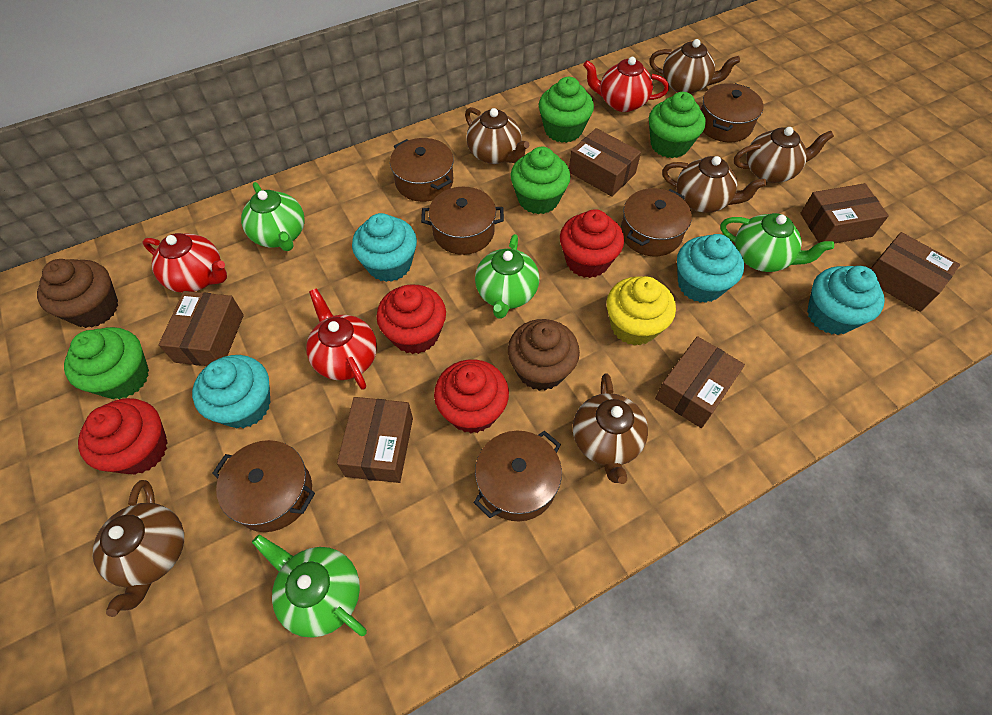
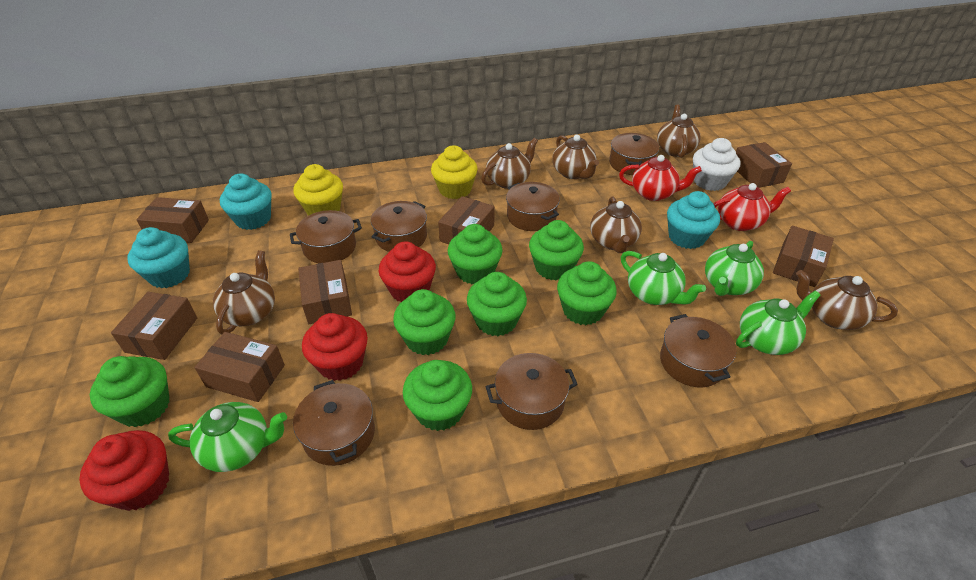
brown box: [159,291,244,366] [337,397,413,483] [569,128,641,197] [655,336,745,428] [800,183,889,244] [871,232,960,312] = 6 -> [111,292,197,360] [136,197,209,243] [194,332,285,402] [298,260,352,324] [438,196,495,244] [736,142,792,188] [773,226,834,287] = 7
brown cupcake: [37,259,118,328] [508,319,580,391] = 2 -> none = 0
brown pot: [212,440,315,532] [390,138,454,202] [421,187,504,255] [474,430,562,521] [621,188,692,256] [701,83,764,142] = 6 -> [290,210,362,263] [293,380,375,466] [371,201,427,252] [486,353,578,430] [506,182,560,231] [609,133,659,175] [660,314,737,387] = 7
green cupcake: [64,327,149,399] [511,147,571,214] [539,77,594,143] [649,92,706,158] = 4 -> [90,356,170,427] [393,289,456,355] [403,360,472,431] [448,224,503,284] [467,272,527,336] [529,220,584,280] [557,261,617,325] = 7
red cupcake: [78,398,168,475] [376,285,446,354] [434,359,509,433] [560,209,624,278] = 4 -> [79,430,169,511] [302,313,368,381] [379,241,436,302] = 3
red teapot: [143,233,227,293] [306,288,377,390] [583,57,669,112] = 3 -> [619,155,702,201] [713,183,791,231] = 2
turquoise cupcake: [192,355,270,428] [352,213,417,282] [677,234,744,303] [807,266,885,335] = 4 -> [128,227,190,288] [220,173,272,230] [667,191,720,249] = 3
white cupcake: none = 0 -> [693,138,740,191] = 1
yellow cupcake: [607,276,676,346] = 1 -> [293,164,343,216] [431,145,478,199] = 2

